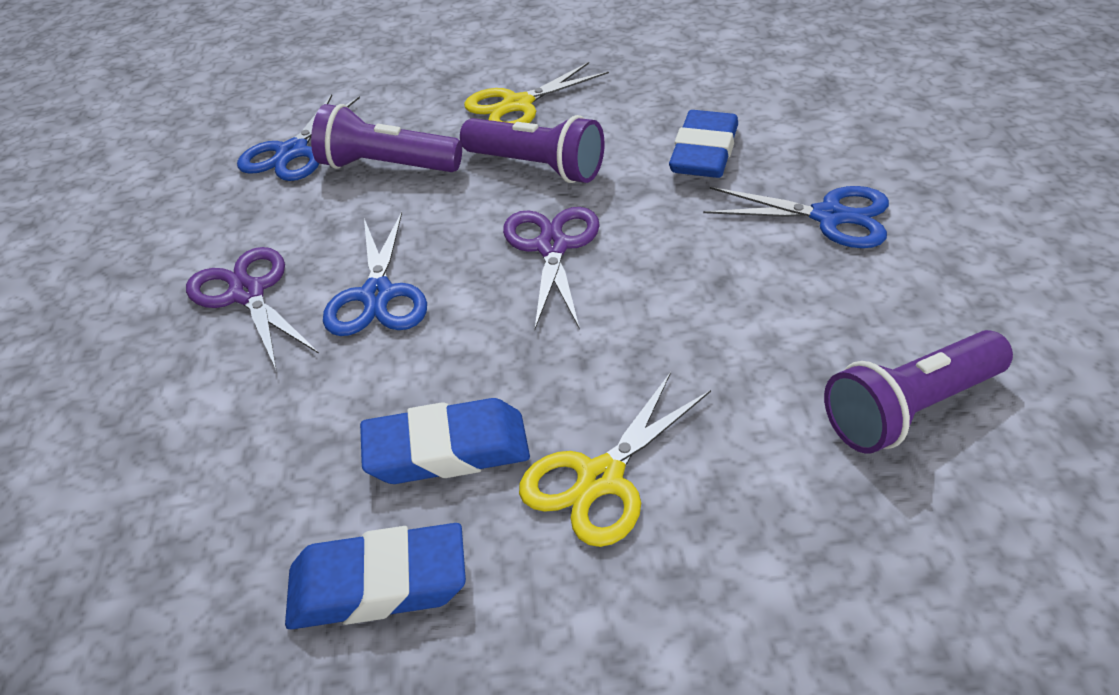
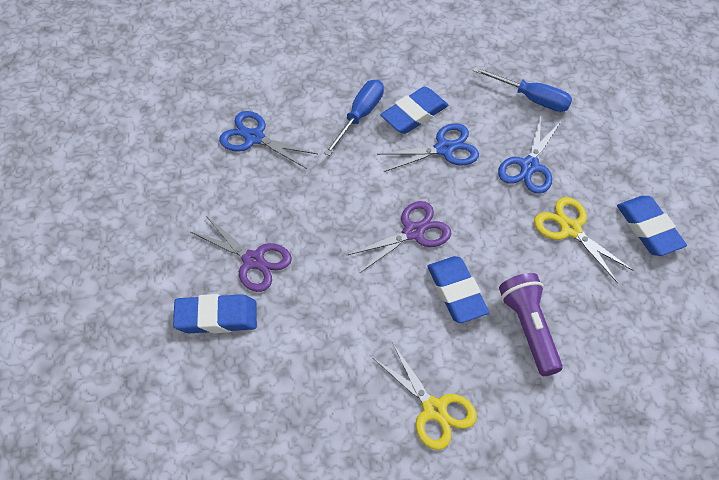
blue eraser: [285,523,466,630] [360,398,530,484] [669,110,738,178] = 3 -> [173,294,257,333] [380,86,448,134] [427,256,489,323] [617,196,687,256] = 4
blue screwdriver: none = 0 -> [324,80,384,156] [473,66,572,112] = 2
purple flashlight: [311,104,462,172] [460,115,605,183] [824,330,1013,454] = 3 -> [499,273,563,376] = 1

